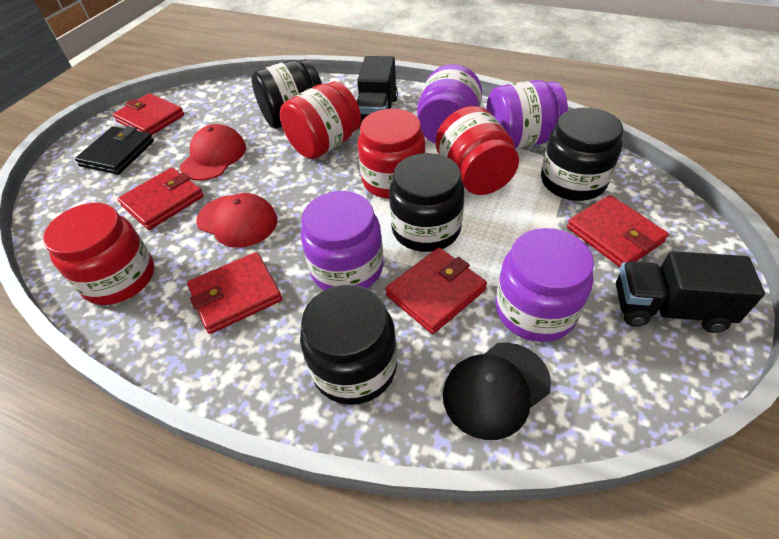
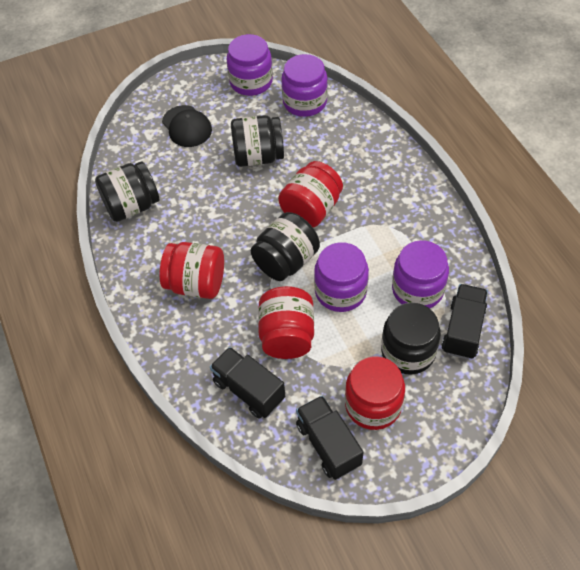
black truck: [357,56,398,128] [616,251,765,333] = 2 -> [210,347,285,419] [296,396,364,480] [442,284,488,359] = 3
black wallet: [75,126,154,175] = 1 -> none = 0
red cap: [180,124,246,181] [196,193,277,248] = 2 -> none = 0
red wallet: [113,93,184,135] [118,167,204,230] [187,252,282,334] [385,248,487,334] [567,195,669,267] = 5 -> none = 0

